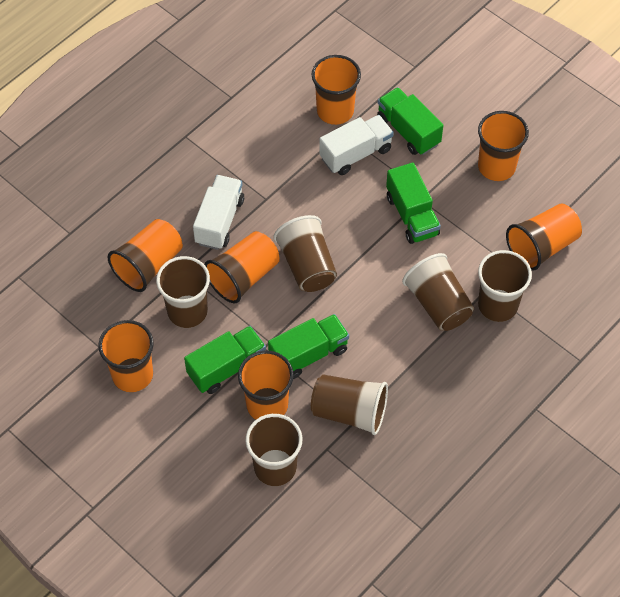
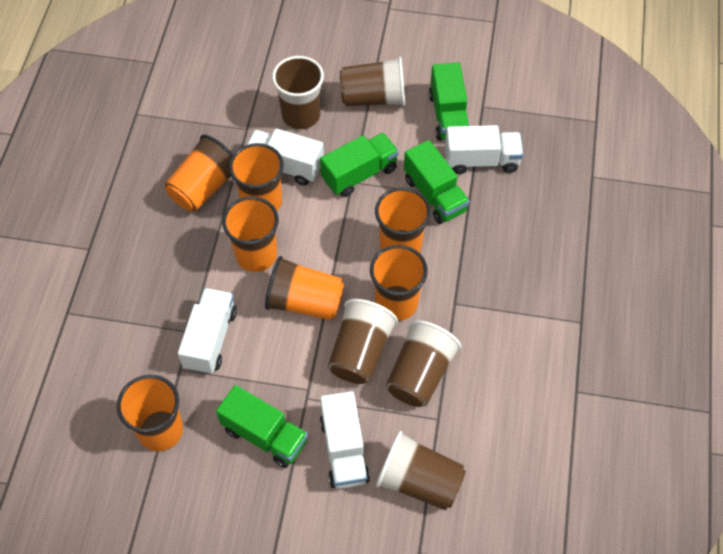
brown cup: [156,256,210,328] [246,414,302,486] [273,215,337,292] [311,374,388,435] [402,253,474,331] [478,250,532,322] = 6 -> [272,56,324,129] [328,299,398,384] [340,56,405,107] [376,430,466,511] [386,320,461,407] = 5
white truck: [193,175,244,250] [319,115,394,175] = 2 -> [178,288,237,374] [246,128,324,186] [320,391,370,489] [445,125,523,174] = 4

